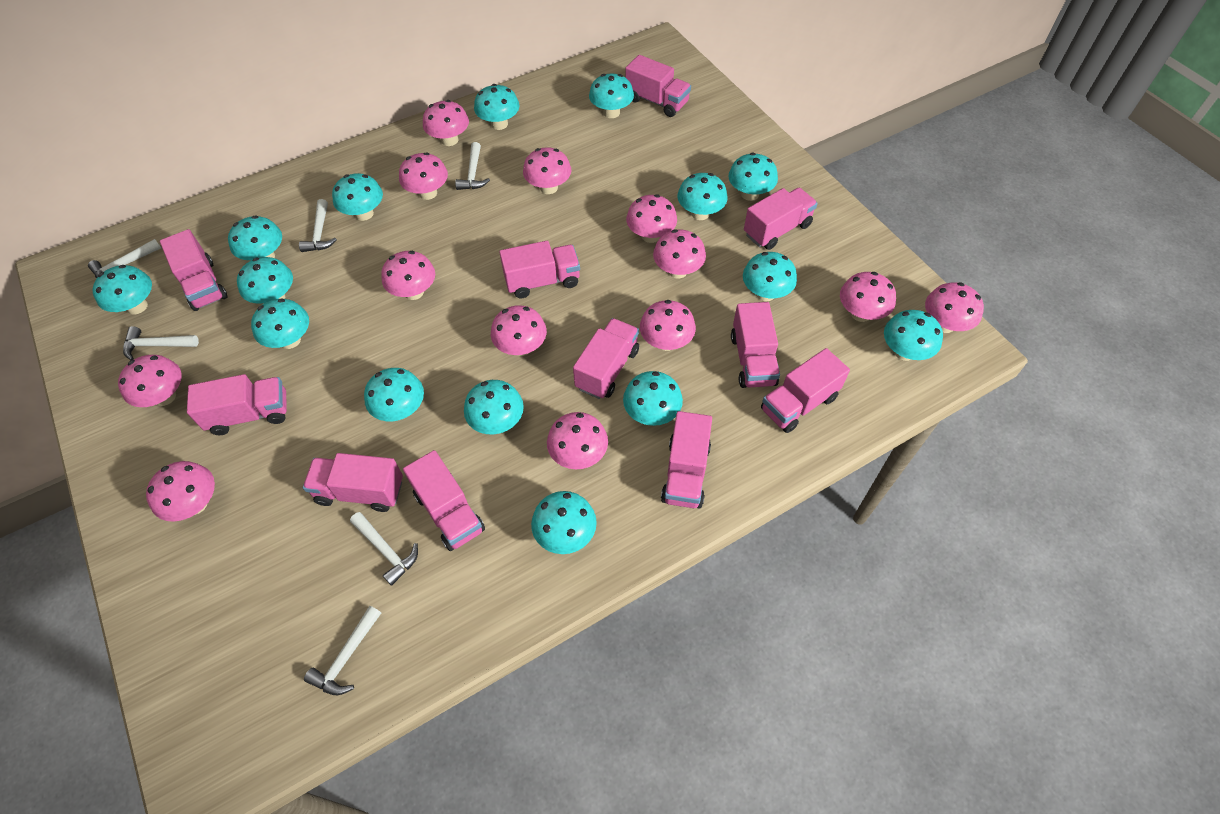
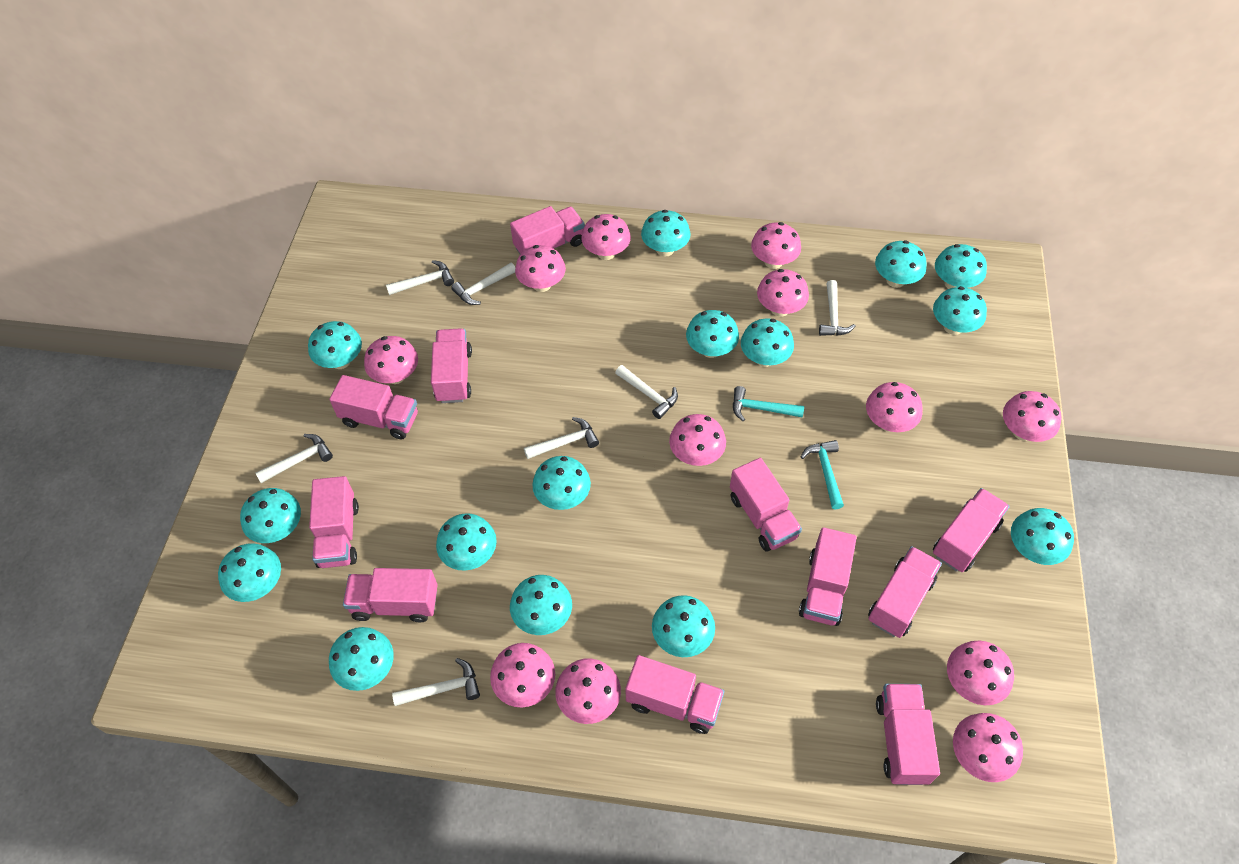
pink mushroom: [118,355,182,407] [146,461,215,521] [381,251,435,300] [399,152,448,200] [423,100,469,146] [491,305,547,356] [523,147,571,194] [547,412,608,469] [626,194,677,243] [640,300,696,351] [653,229,706,279] [840,272,896,322] [925,282,984,333] = 13 -> [364,336,418,384] [490,643,555,707] [515,245,566,292] [555,658,621,724] [581,214,631,260] [669,414,726,466] [751,222,801,269] [757,269,809,317] [866,382,922,432] [947,640,1014,705] [953,713,1023,782] [1003,391,1061,442] = 12
turquoise hammer: none = 0 -> [733,386,804,421] [801,440,844,509] = 2
white hammer: [88,239,161,278] [123,326,199,360] [299,199,337,252] [304,606,381,695] [350,512,418,586] [455,142,490,190] = 6 -> [255,434,333,483] [386,260,454,295] [392,658,480,706] [451,263,516,305] [524,417,599,459] [615,365,678,419] [819,280,856,336] = 7

